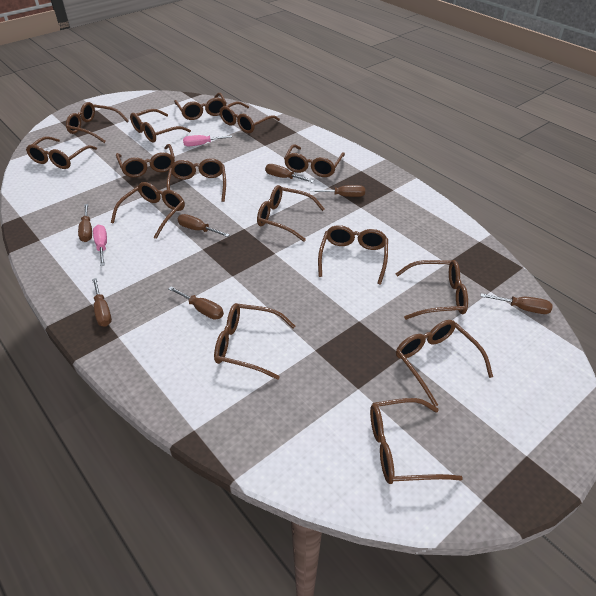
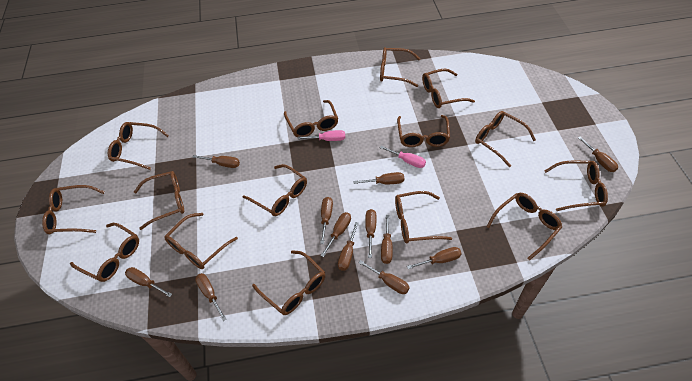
brown screwdriver: [78,204,92,242] [92,278,112,327] [168,286,224,320] [178,214,230,237] [265,164,314,183] [310,185,365,197] [480,293,553,314] = 7 -> [125,267,172,297] [192,155,240,168] [195,273,226,321] [320,197,333,244] [320,212,351,257] [338,222,359,271] [353,172,404,184] [358,260,410,294] [365,209,377,258] [381,215,393,264] [407,247,462,269] [578,136,618,172] = 12

